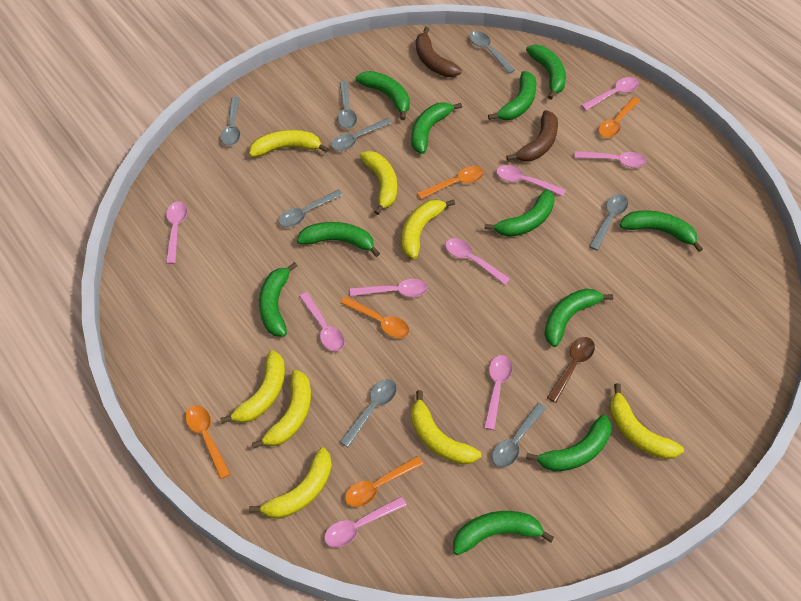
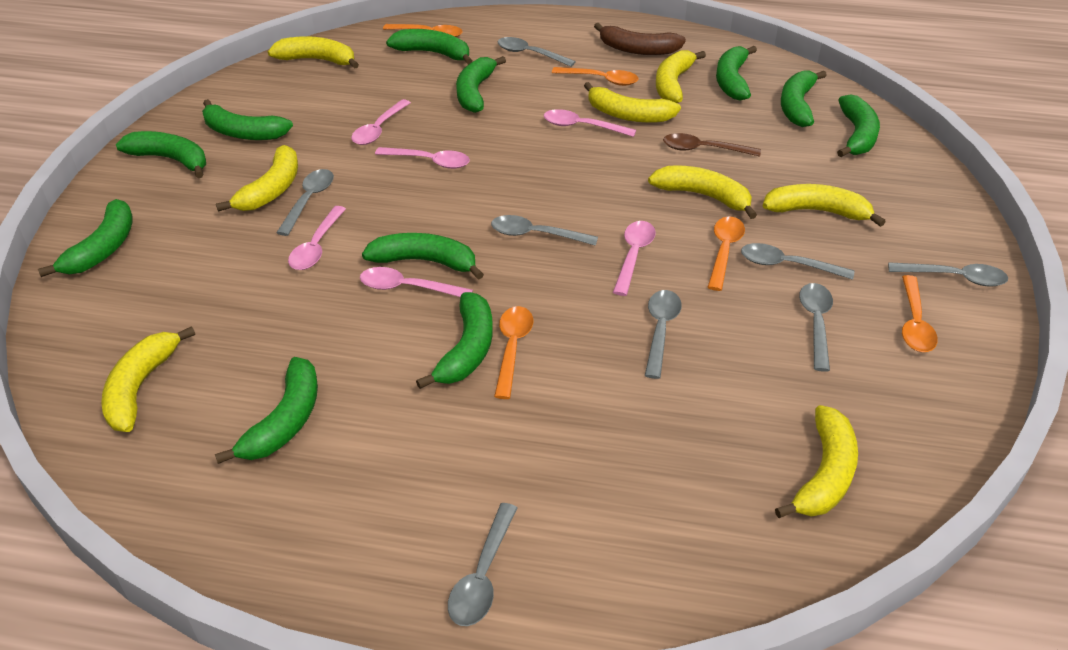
brown banana: [416,27,462,77] [506,110,558,162] = 2 -> [594,23,686,55] = 1
pink spoon: [166,202,187,264] [299,292,345,351] [324,496,407,548] [350,279,428,297] [445,238,510,285] [484,355,512,430] [496,165,566,196] [574,151,647,168] [581,77,639,110] = 9 -> [288,206,346,270] [351,99,411,145] [360,267,473,297] [375,147,470,169] [544,109,636,137] [613,221,656,296] = 6

